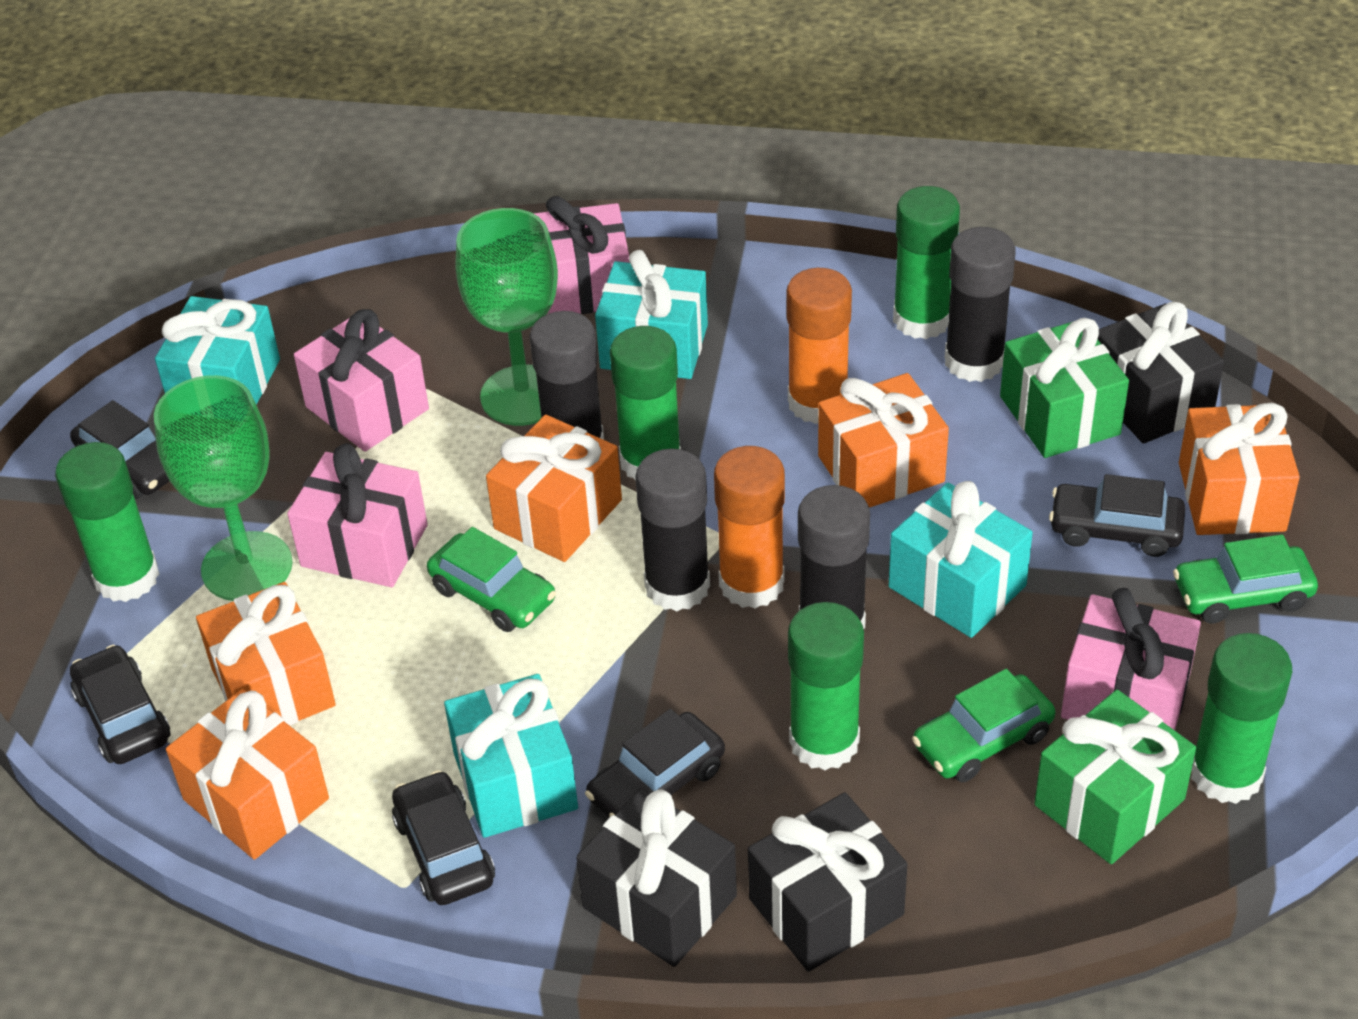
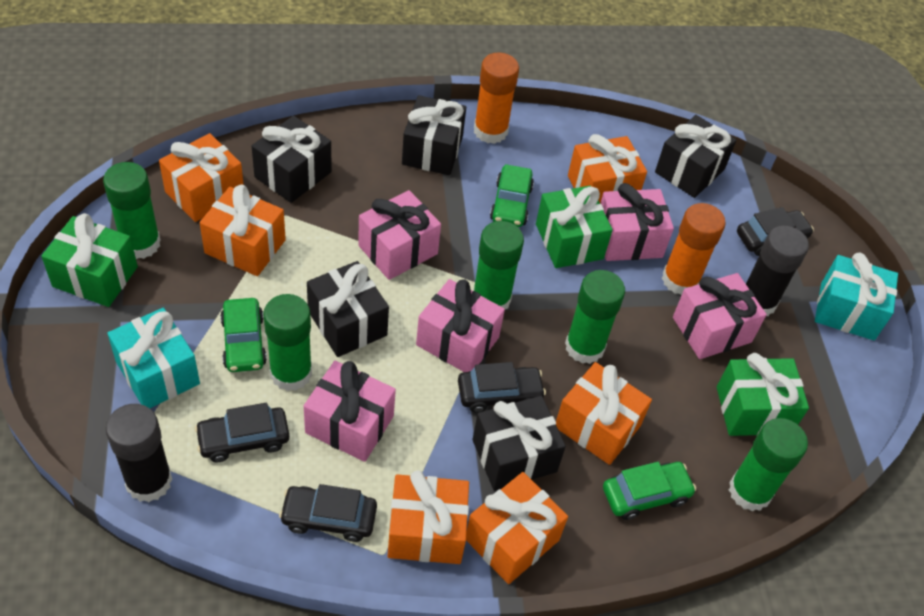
black car: [70,400,169,499] [70,645,170,764] [392,770,495,905] [585,709,725,818] [1049,474,1185,557] = 5 -> [195,403,289,462] [279,484,377,542] [458,362,546,413] [737,207,814,256] = 4
black gift: [576,788,737,967] [748,792,907,972] [1098,302,1224,444] = 3 -> [252,116,332,203] [307,261,389,357] [402,95,466,175] [472,396,566,491] [655,115,737,198] = 5
black glue stick: [529,311,604,440] [635,449,710,611] [798,485,870,629] [945,227,1016,382] = 4 -> [106,404,172,502] [745,226,809,316] = 2
green gift: [1000,318,1129,458] [1034,689,1196,864] = 2 -> [41,213,138,307] [536,186,613,268] [717,353,809,436] = 3
green goblet: [154,375,293,601] [456,208,558,426] = 2 -> none = 0
orange gift: [166,689,329,860] [196,582,336,726] [486,415,622,562] [818,373,949,508] [1179,403,1300,535] = 5 -> [159,133,244,222] [200,185,286,276] [388,471,469,564] [466,472,568,584] [556,362,652,465] [568,134,647,203] = 6
pink gift: [287,443,428,587] [294,309,429,452] [533,196,629,314] [1061,588,1201,730] = 4 -> [304,361,396,462] [358,190,441,280] [416,279,505,372] [600,183,674,261] [673,273,767,359] = 5
turquoise gift: [155,296,280,405] [444,674,578,838] [595,250,708,379] [889,481,1033,638] = 4 -> [107,308,200,408] [815,252,898,340] = 2

